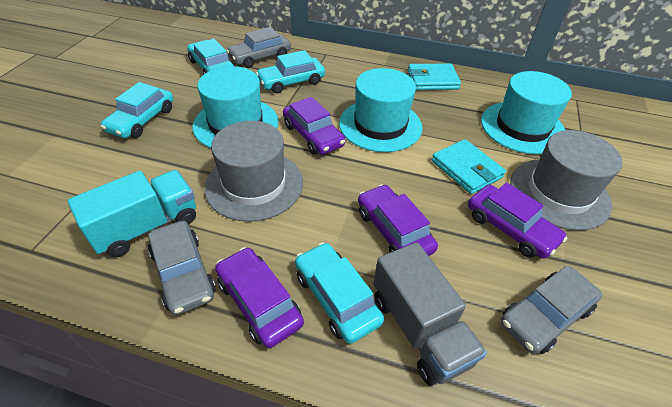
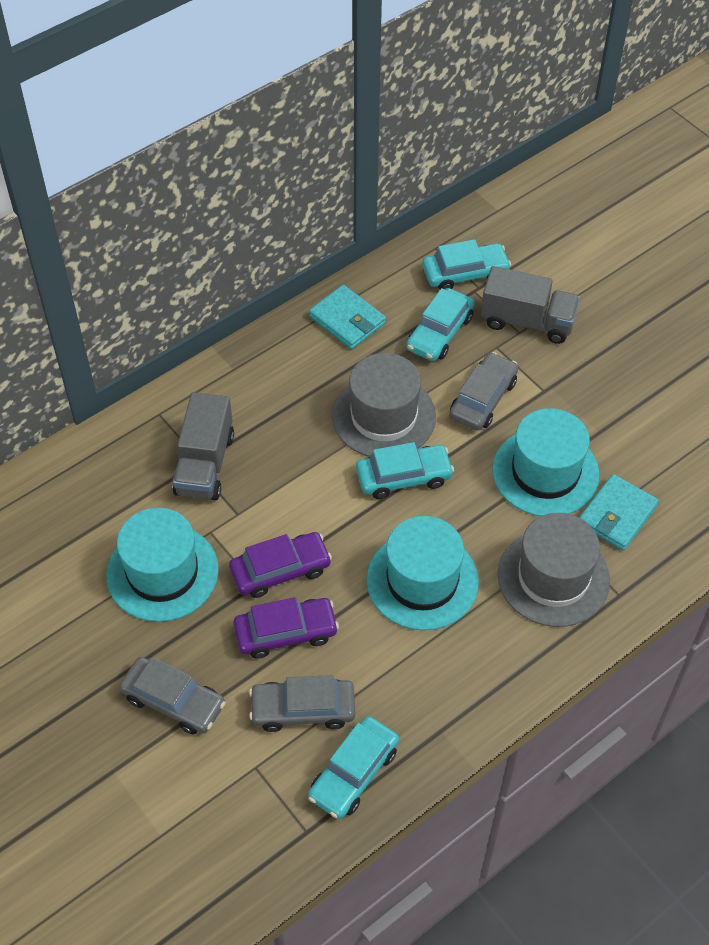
grey truck: [373,242,487,386] = 1 -> [173,392,234,500] [481,266,580,344] = 2
purple car: [215,247,304,348] [283,97,346,155] [358,184,438,256] [468,182,567,259] = 4 -> [229,532,332,598] [233,597,339,659] = 2
turquoise truck: [67,170,196,257] = 1 -> none = 0

